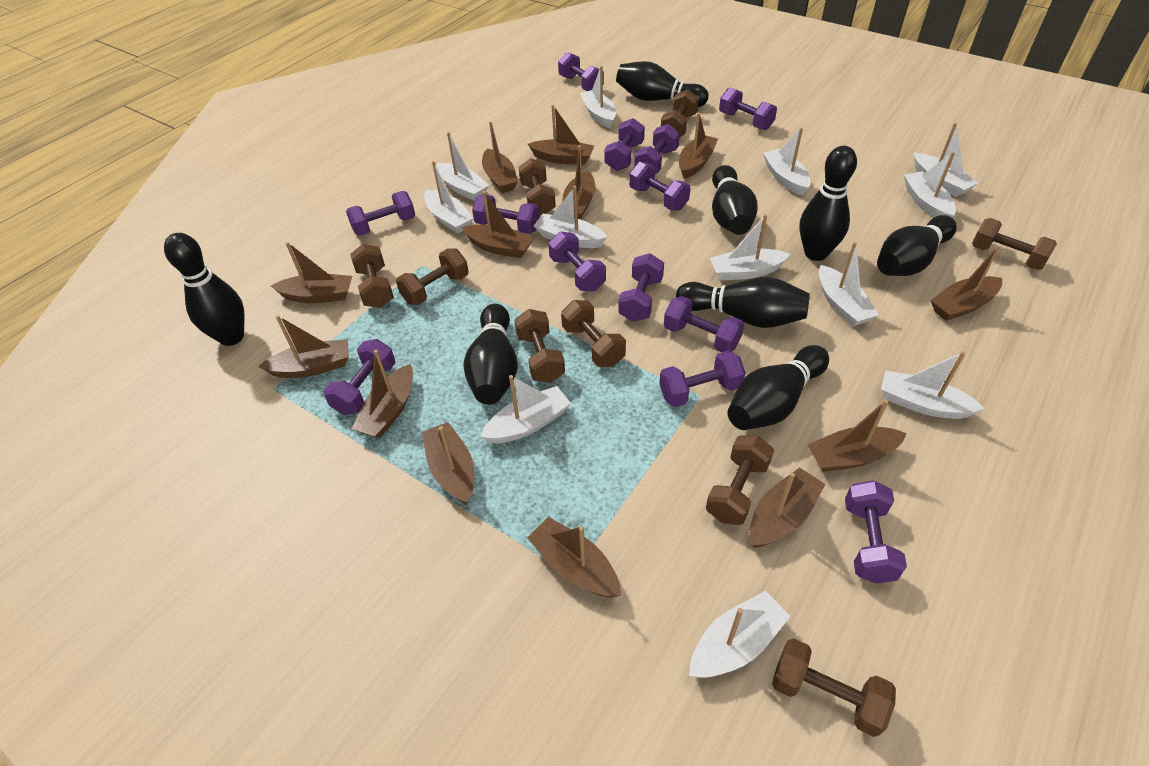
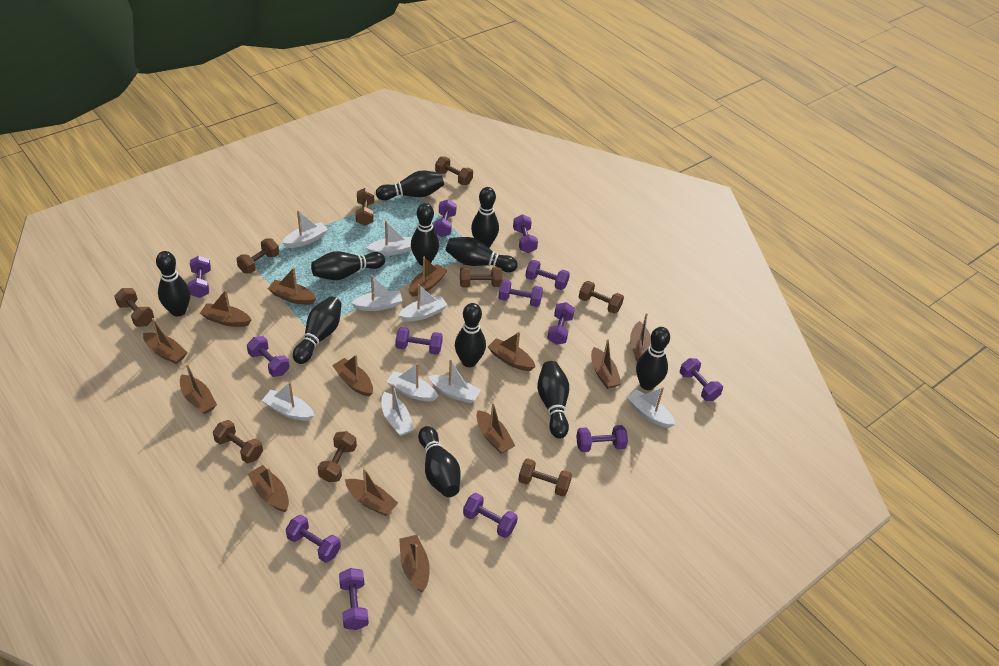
black bowling pin: [164,233,245,346] [463,304,518,404] [616,61,709,107] [676,277,810,328] [712,165,758,235] [728,345,829,430] [799,146,857,261] [877,215,957,276] = 8 -> [156,251,190,317] [293,296,342,364] [311,251,385,280] [376,170,444,200] [411,203,439,266] [418,426,461,497] [446,237,518,272] [455,303,486,367] [471,187,499,248] [537,361,569,438] [636,327,670,390] = 11
white boat: [424,161,474,233] [437,132,489,201] [480,375,571,443] [534,186,607,248] [580,66,616,128] [689,591,791,678] [710,214,790,280] [763,127,811,196] [819,242,879,326] [881,351,985,419] [904,152,956,218] [914,123,978,197] = 12 -> [262,382,314,421] [282,210,328,248] [351,275,403,311] [366,220,412,256] [382,384,414,436] [386,363,438,401] [398,284,447,321] [428,360,481,403] [627,387,675,428] = 9

